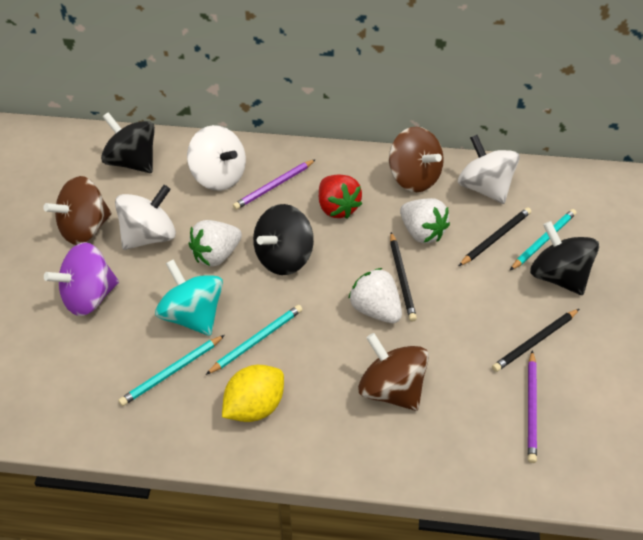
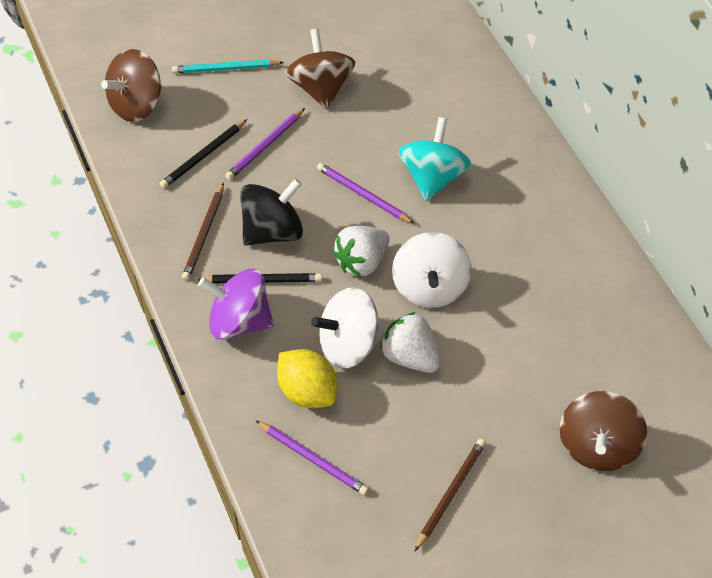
black pencil: [390,232,417,321] [459,208,531,266] [492,309,579,372] = 3 -> [160,119,247,188] [196,273,322,284] = 2
black spinning top: [101,112,155,173] [253,204,314,275] [530,221,599,295] = 3 -> [240,178,303,246] = 1
brown pencil: none = 0 -> [182,183,224,281] [415,439,486,551] = 2
purple pencil: [233,159,316,210] [528,350,537,463] = 2 -> [225,108,305,180] [255,420,369,495] [317,163,415,224] = 3
red strawberry: [319,175,362,219] = 1 -> none = 0
turquoise pencil: [118,335,225,406] [206,305,303,375] [510,209,577,270] = 3 -> [172,60,284,73] = 1
white spinning top: [115,185,176,250] [187,125,246,191] [458,135,520,204] = 3 -> [311,287,384,368] [392,232,472,308] = 2
white strawberry: [189,220,242,267] [348,268,402,323] [400,198,450,243] = 3 -> [333,226,389,277] [380,312,440,373] = 2

